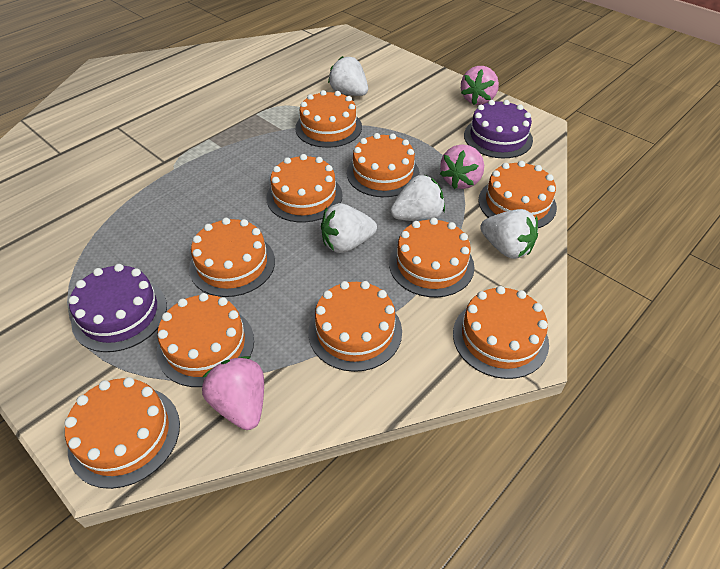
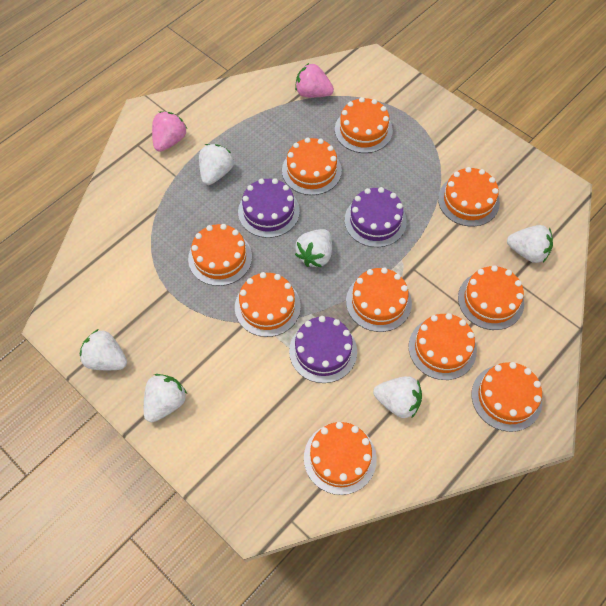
pink strawberry: [202,356,264,430] [440,144,484,189] [461,66,499,105] = 3 -> [152,111,187,152] [295,63,334,98] = 2
purple cake: [68,264,167,352] [464,100,533,158] = 2 -> [238,178,300,238] [289,316,357,383] [345,187,407,247] = 3
white strawberry: [321,203,377,253] [328,56,368,96] [390,175,445,221] [480,209,538,259] = 4 -> [80,329,127,370] [144,374,187,422] [199,144,234,185] [295,229,332,267] [373,376,422,419] [507,225,553,263] = 6

